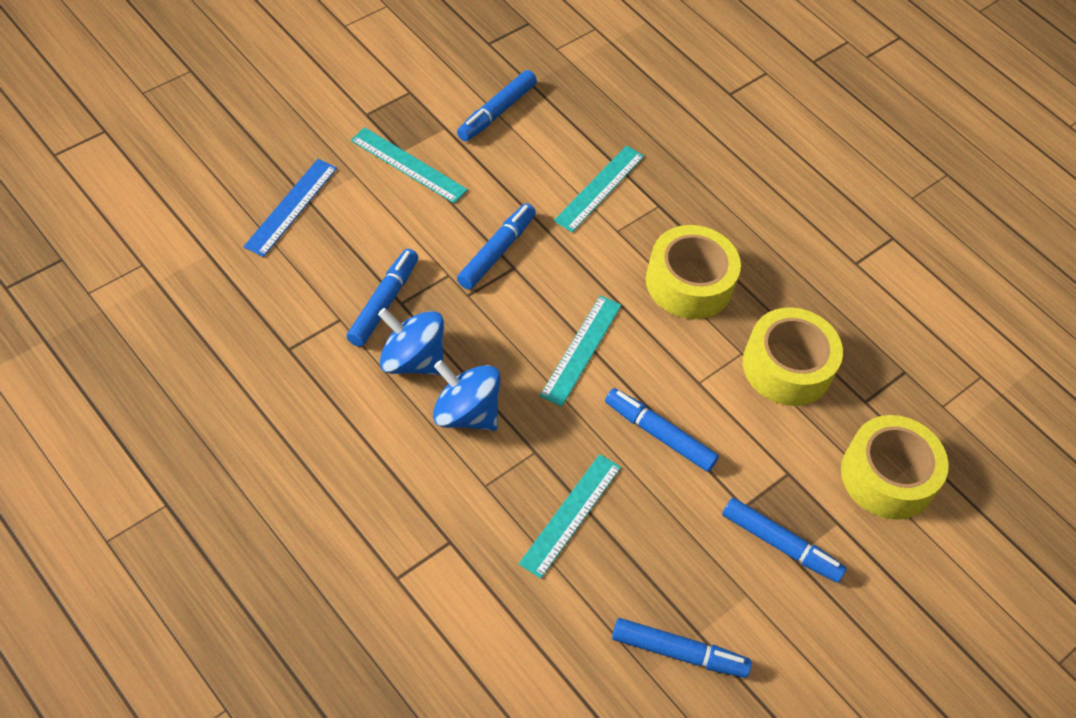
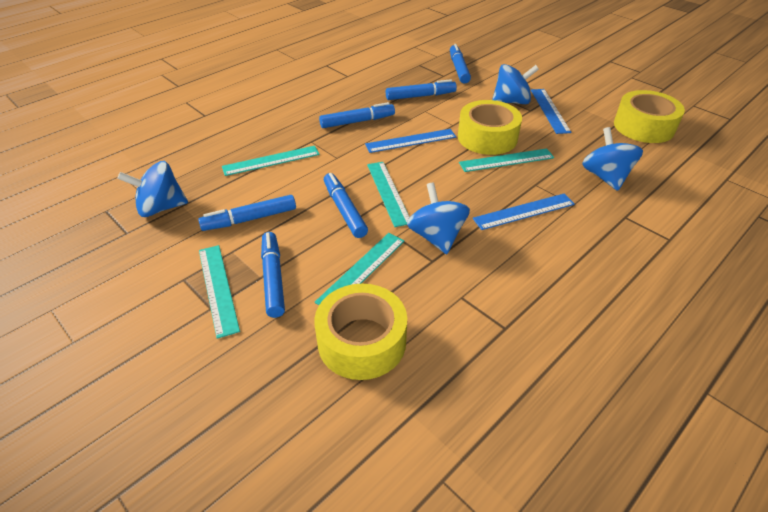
blue ruler: [243,159,337,257] = 1 -> [365,129,456,153] [473,194,575,230] [531,89,571,134] = 3
blue spinning top: [378,308,444,375] [433,360,500,431] = 2 -> [117,161,188,217] [407,182,470,254] [492,64,539,104] [582,127,643,191] = 4
turquoise ruler: [351,127,468,203] [519,454,621,578] [540,295,621,407] [554,145,644,232] = 4 -> [199,245,240,339] [222,146,320,176] [315,233,404,305] [367,162,410,227] [459,148,554,172] = 5

